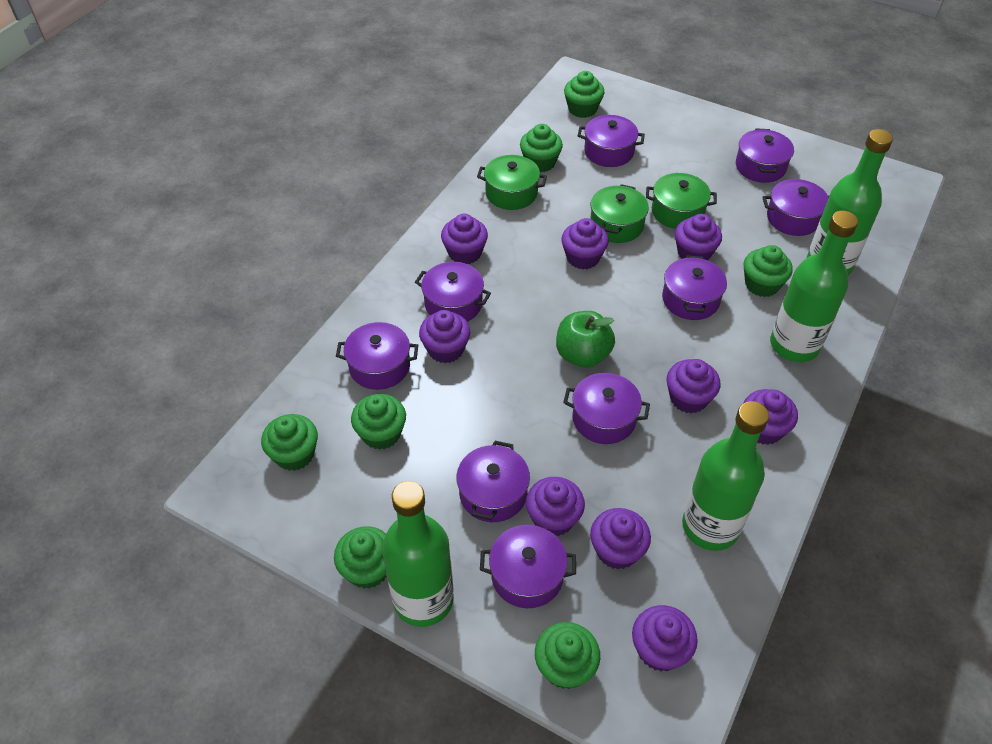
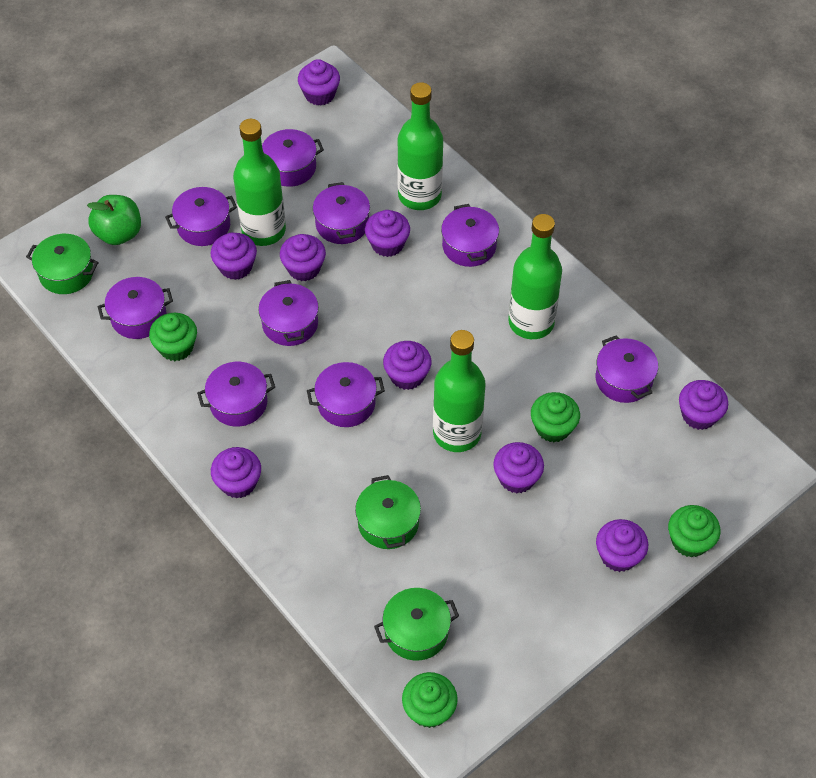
green cupcake: [261,414,318,471] [334,526,387,589] [351,394,406,450] [520,124,563,173] [535,622,600,689] [564,71,605,118] [744,245,793,297] = 7 -> [149,313,197,361] [402,672,458,728] [531,392,580,443] [668,505,720,558] = 4

